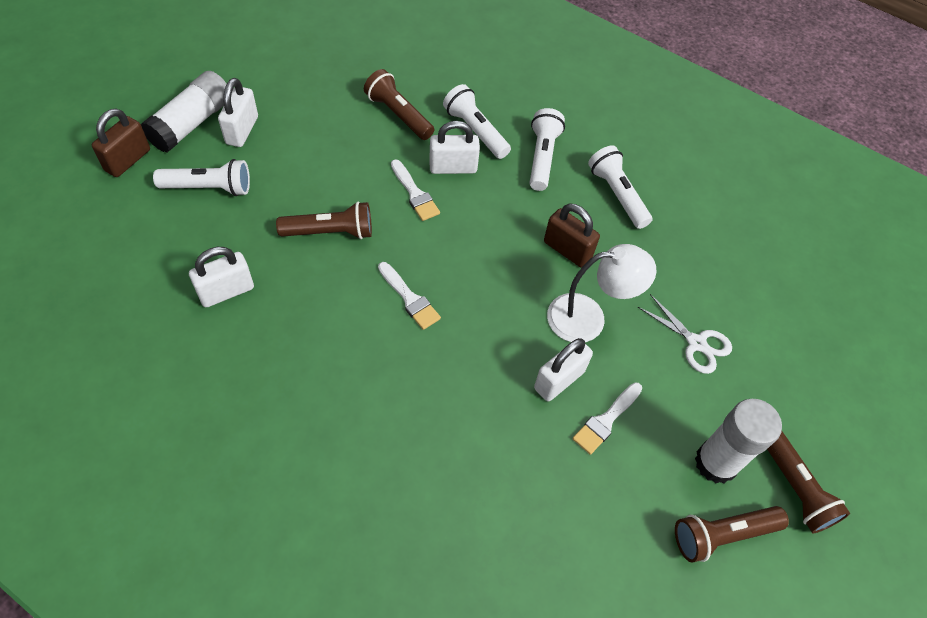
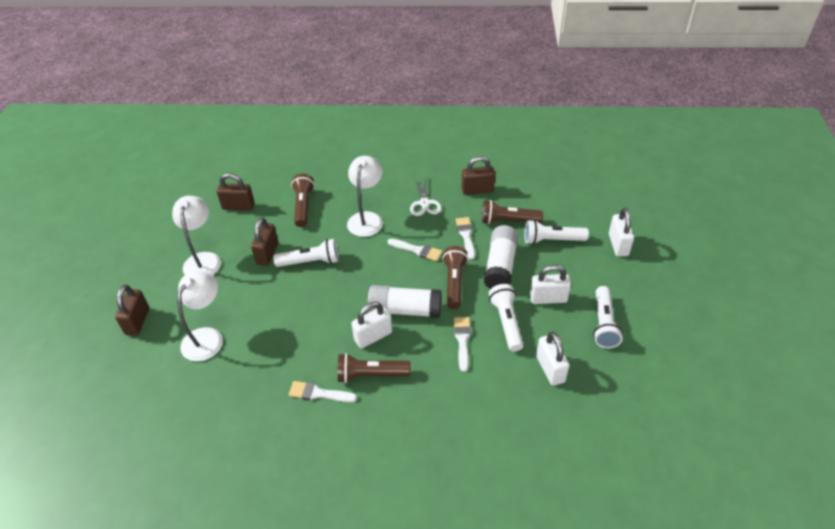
brown padlock: [92,108,150,177] [544,204,600,267] = 2 -> [115,285,149,335] [217,173,255,210] [251,217,279,266] [462,156,495,195] = 4
white brush: [378,262,441,330] [391,159,440,221] [572,382,642,455] = 3 -> [289,381,357,402] [388,239,443,261] [454,317,471,372] [456,217,475,259] = 4
white lamp: [547,244,657,342] = 1 -> [172,196,221,275] [177,270,223,361] [347,156,383,237] = 3

